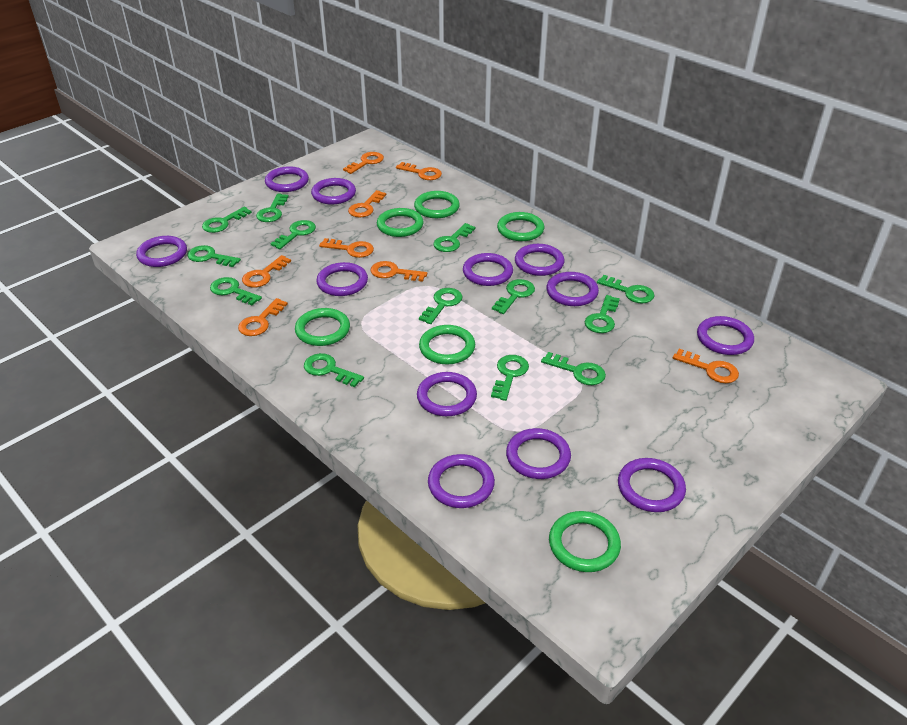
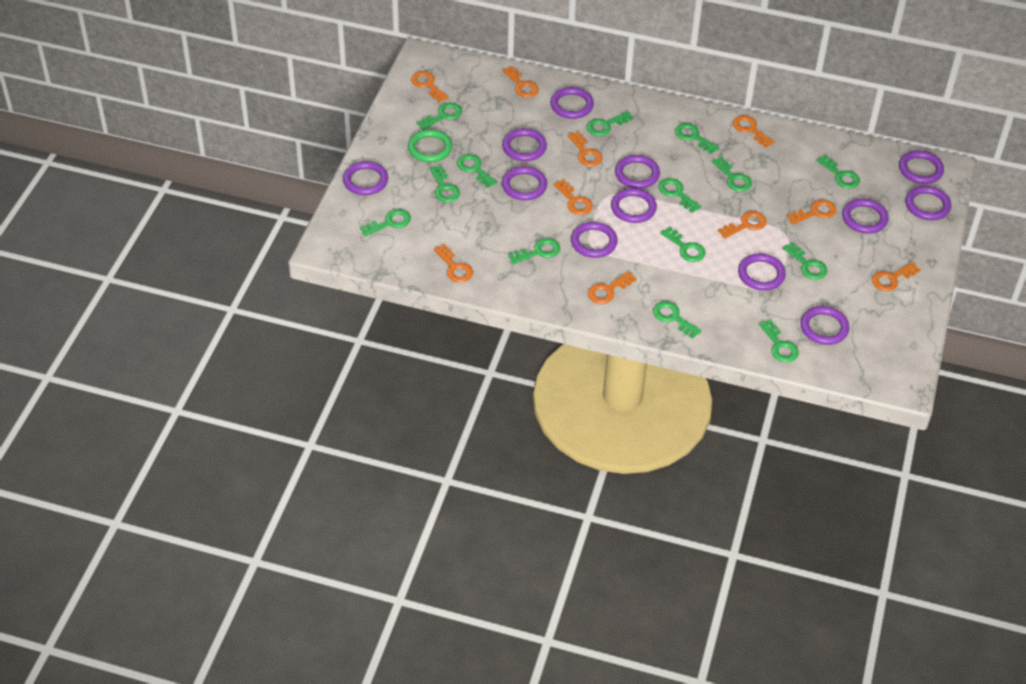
green key: [187,245,241,267] [202,207,252,233] [210,277,262,305] [256,194,289,222] [270,220,316,249] [304,353,364,387] [419,288,462,324] [433,223,475,252] [491,355,529,401] [492,279,535,314] [541,352,606,385] [585,295,620,333] [597,275,655,303] = 13 -> [360,209,411,237] [417,103,462,130] [430,166,460,203] [457,154,497,188] [508,238,560,264] [587,111,634,136] [653,301,701,339] [658,178,701,213] [660,226,706,262] [675,123,719,154] [712,157,752,192] [759,320,799,362] [783,242,827,280] [817,155,860,189] = 14
green ring: [295,308,350,346] [377,208,424,237] [414,191,460,218] [419,325,475,365] [497,212,544,241] [549,511,621,572] = 6 -> [408,129,452,162] = 1
orange key: [238,298,288,336] [242,255,291,287] [319,238,374,258] [343,152,384,174] [348,190,386,217] [370,261,427,282] [396,162,442,180] [673,349,739,383] = 8 -> [411,71,448,102] [434,244,473,283] [502,66,539,98] [553,179,593,215] [568,131,603,167] [588,271,637,304] [718,211,767,239] [733,115,775,148] [787,199,837,224] [872,262,920,291] = 10

